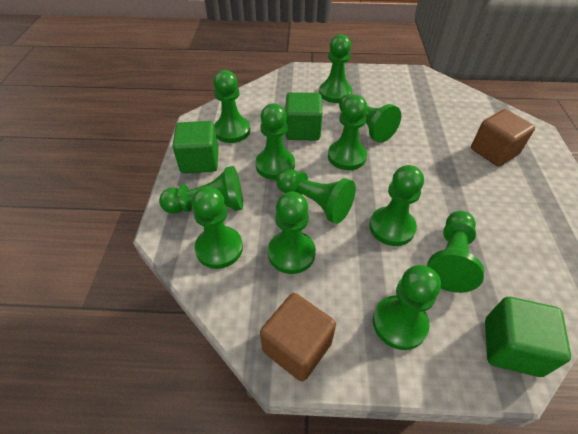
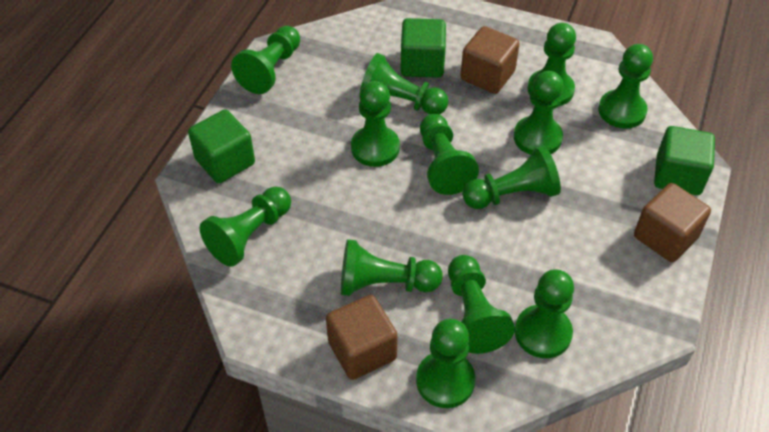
brown cube: [260,293,336,381] [471,109,535,166] = 2 -> [326,295,398,380] [460,26,520,94] [634,183,711,262] = 3
green pawn: [159,166,243,214] [192,186,243,269] [213,70,250,143] [255,103,295,180] [268,191,316,274] [276,169,356,224] [319,34,352,103] [328,95,368,170] [339,94,401,143] [369,165,424,246] [373,265,441,350] [427,211,484,293] = 12 -> [200,187,291,267] [231,26,300,94] [341,239,443,296] [351,81,400,167] [360,53,449,115] [416,319,475,408] [420,114,479,195] [448,255,515,354] [462,146,561,209] [514,71,564,155] [515,269,574,358] [527,23,576,106] [598,44,653,129] = 13

